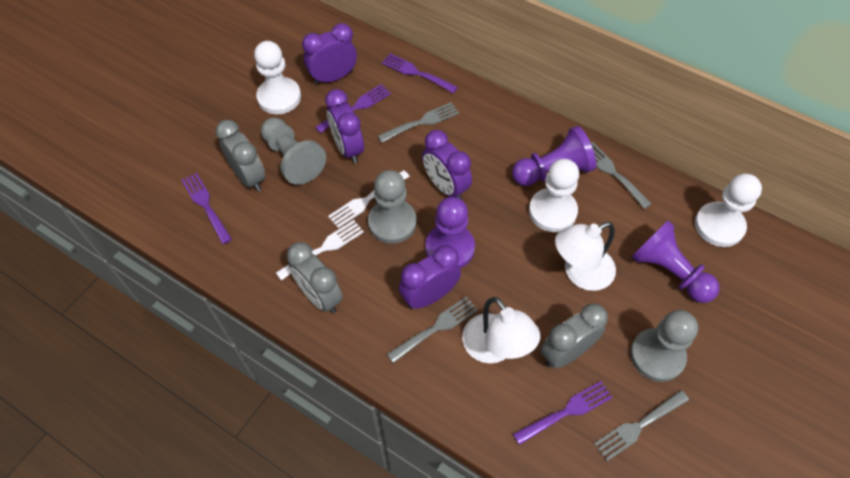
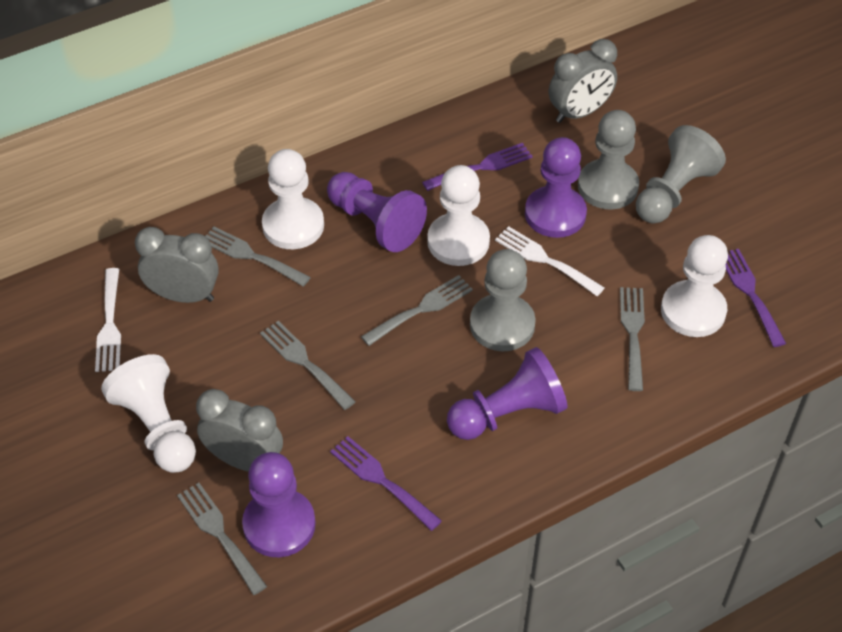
grey fork: [378,102,459,143] [387,296,478,363] [591,142,652,209] [594,390,689,461] = 4 -> [177,483,267,595] [205,227,311,287] [260,321,356,410] [361,275,473,346] [620,287,645,391] = 5
purple clock: [302,23,357,85] [325,89,364,164] [399,245,461,309] [422,130,472,200] = 4 -> none = 0
purple fork: [182,173,232,244] [315,84,391,133] [382,53,458,93] [513,381,613,445] = 4 -> [330,436,442,531] [422,143,533,191] [725,249,786,347] = 3
purple pawn: [425,197,475,268] [512,126,596,186] [631,220,720,303] = 3 -> [242,452,316,557] [327,172,427,252] [447,347,567,440] [525,137,587,238] = 4
white lamp: [462,297,540,364] [555,222,616,291] = 2 -> none = 0
white pawn: [254,41,301,114] [529,159,579,232] [695,174,762,247] = 3 -> [101,354,196,473] [262,149,324,249] [427,165,490,266] [661,235,728,337] = 4

